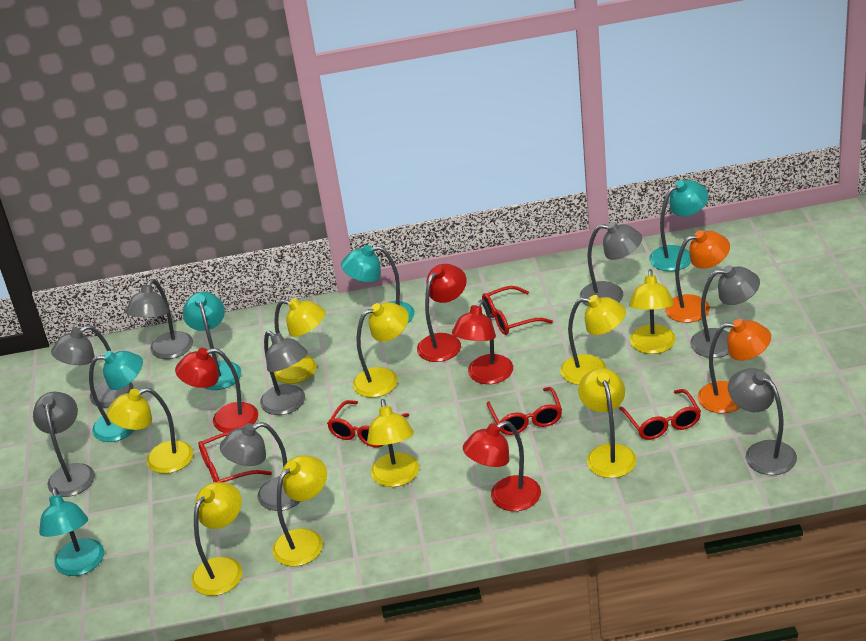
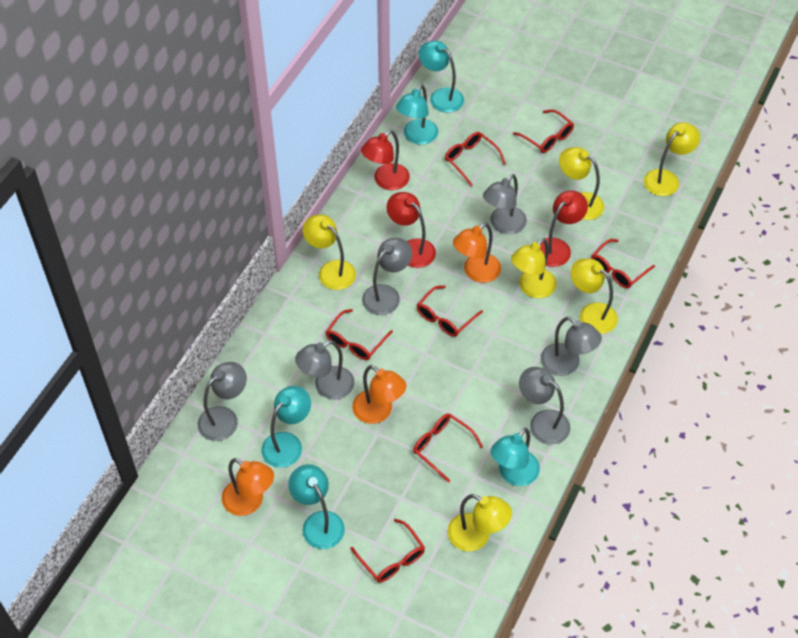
grey lamp: [33,392,95,497] [51,325,134,408] [126,279,193,359] [220,422,301,511] [260,331,308,415] [580,222,642,306] [690,265,760,358] [728,368,797,475] = 8 -> [198,362,247,441] [295,340,355,400] [362,238,412,315] [483,174,527,234] [519,367,570,445] [541,316,602,376] = 6
orange lamp: [665,230,730,323] [698,319,771,413] = 2 -> [222,458,274,516] [352,365,406,424] [453,223,501,283] = 3
red glasses: [198,431,272,482] [327,400,409,448] [482,286,553,335] [487,387,562,435] [619,389,701,440] = 5 -> [326,309,393,360] [351,519,425,583] [413,413,483,483] [417,286,483,337] [445,132,506,186] [513,109,574,153] [591,239,655,288] = 7
red lamp: [175,348,258,433] [417,264,467,362] [452,300,513,384] [463,421,541,511] = 4 -> [361,130,410,190] [387,192,436,268] [540,191,588,267] = 3
yellow lamp: [107,388,193,474] [191,482,242,596] [272,455,327,567] [274,298,326,384] [353,302,409,398] [367,399,419,487] [560,295,626,385] [578,368,637,478] [629,269,676,354] = 9 -> [303,215,356,290] [447,494,512,551] [511,239,557,298] [559,147,604,220] [571,258,618,334] [644,122,700,196] = 6

